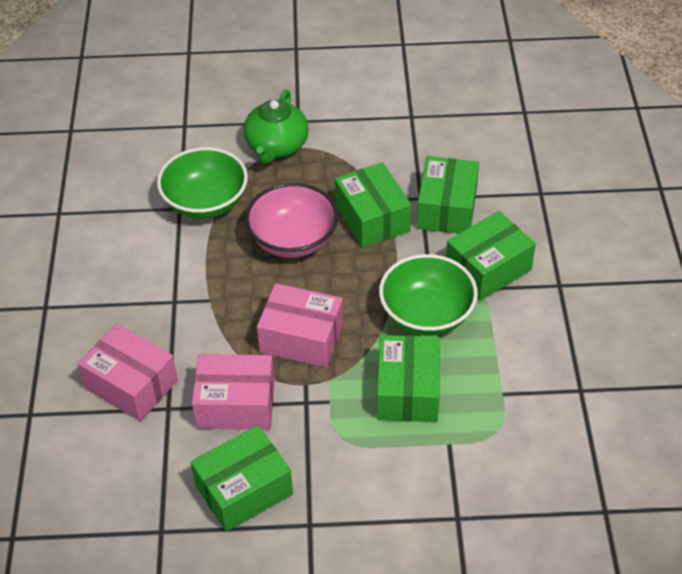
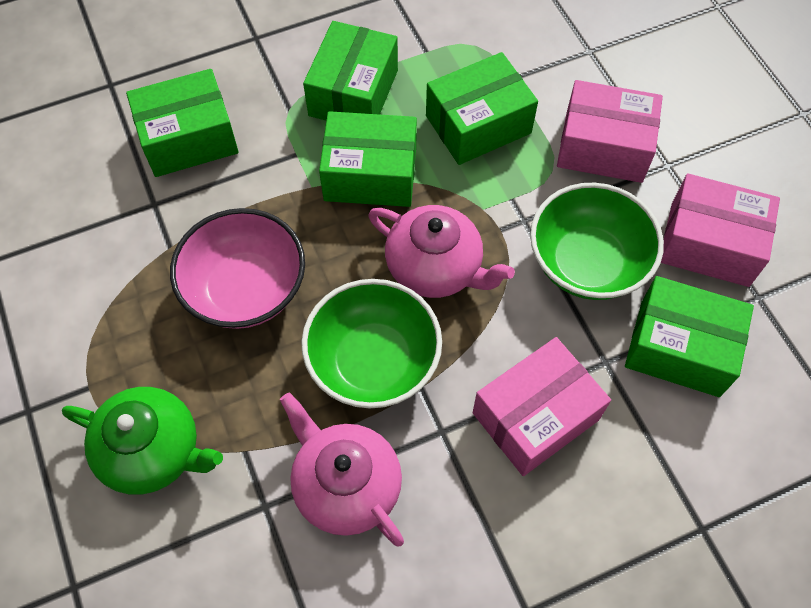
pink teapot: none = 0 -> [280,393,404,546] [368,205,515,298] = 2

